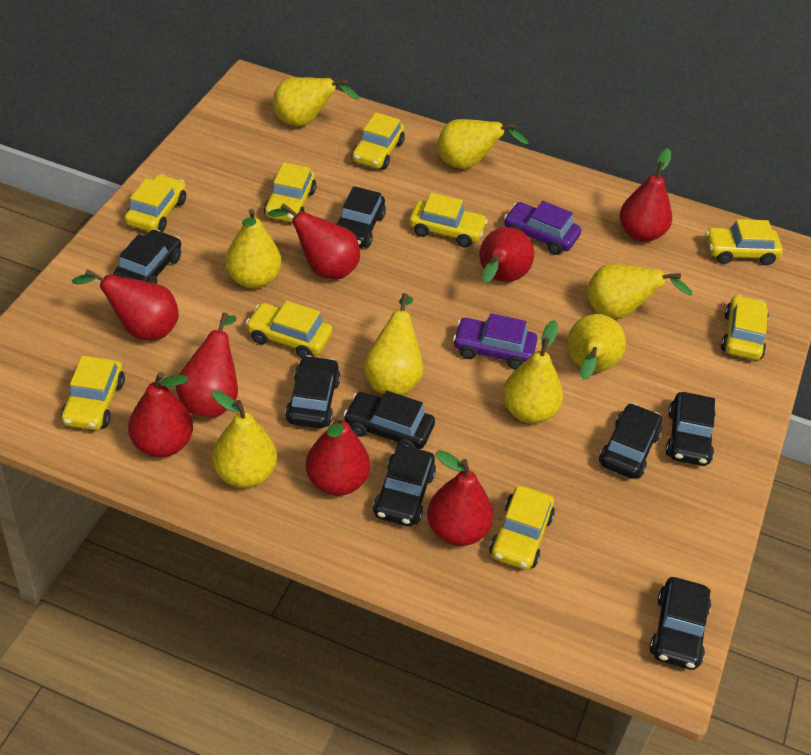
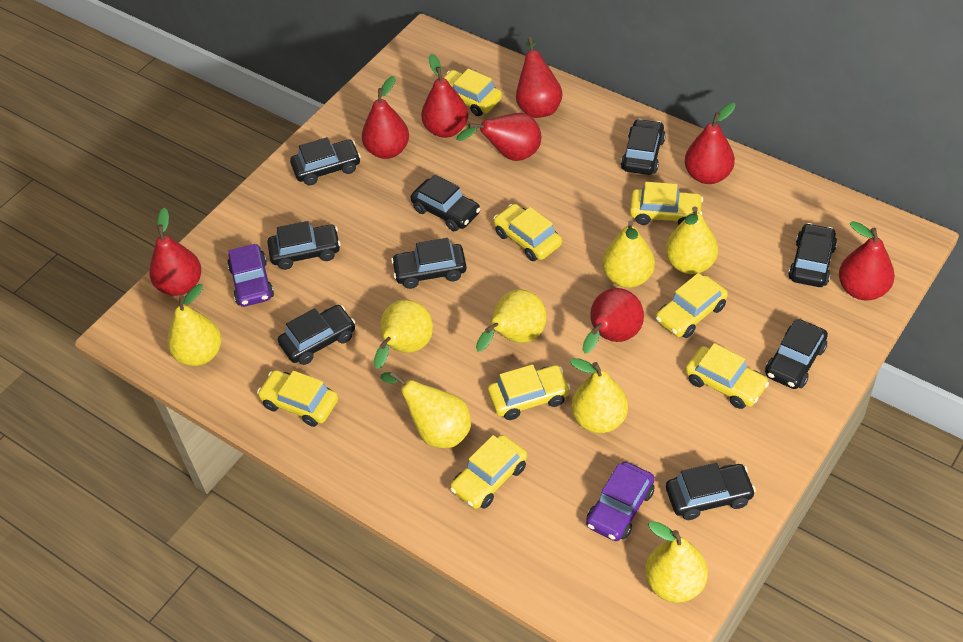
black car: [113,229,181,284] [285,355,341,428] [337,186,386,248] [343,391,435,449] [373,445,436,526] [599,403,662,479] [650,577,711,670] [665,392,716,466] = 8 -> [267,221,341,270] [278,305,355,365] [290,137,361,185] [391,238,467,289] [410,174,481,231] [621,119,666,175] [666,463,756,520] [765,319,828,389] [788,223,837,287] = 9
yellow car: [61,356,125,430] [125,174,186,232] [246,300,332,358] [264,162,316,222] [352,112,405,170] [409,192,488,247] [489,486,555,570] [706,219,783,265] [721,295,769,360] = 9 -> [257,370,338,427] [443,69,502,116] [450,435,527,509] [488,364,571,420] [493,204,562,261] [630,182,703,225] [656,273,728,338] [685,343,769,409] = 8

